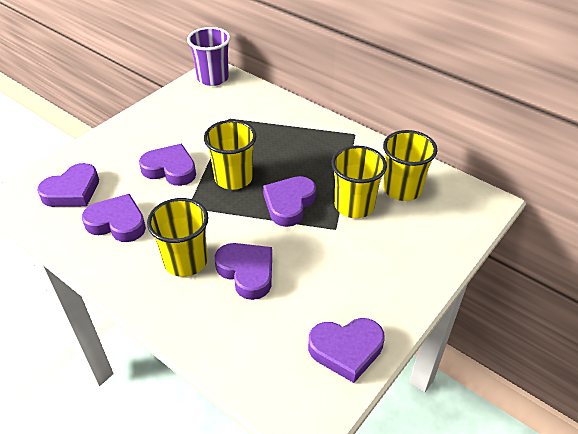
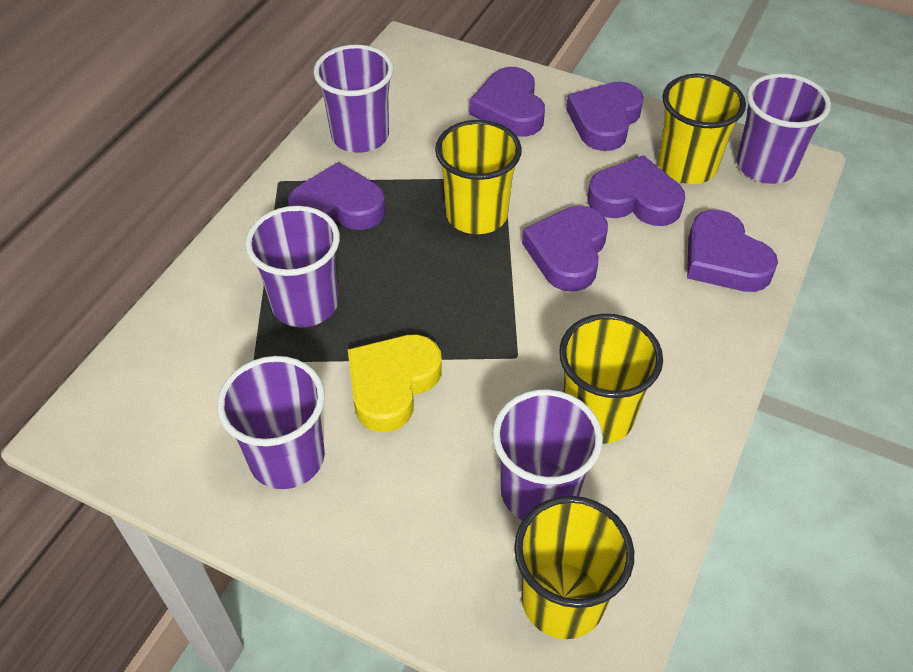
purple cup: [187,27,230,86] = 1 -> [217,356,325,489] [245,206,340,327] [314,45,393,153] [492,389,603,521] [737,73,831,184] = 5
yellow heart: none = 0 -> [348,334,442,432] = 1

